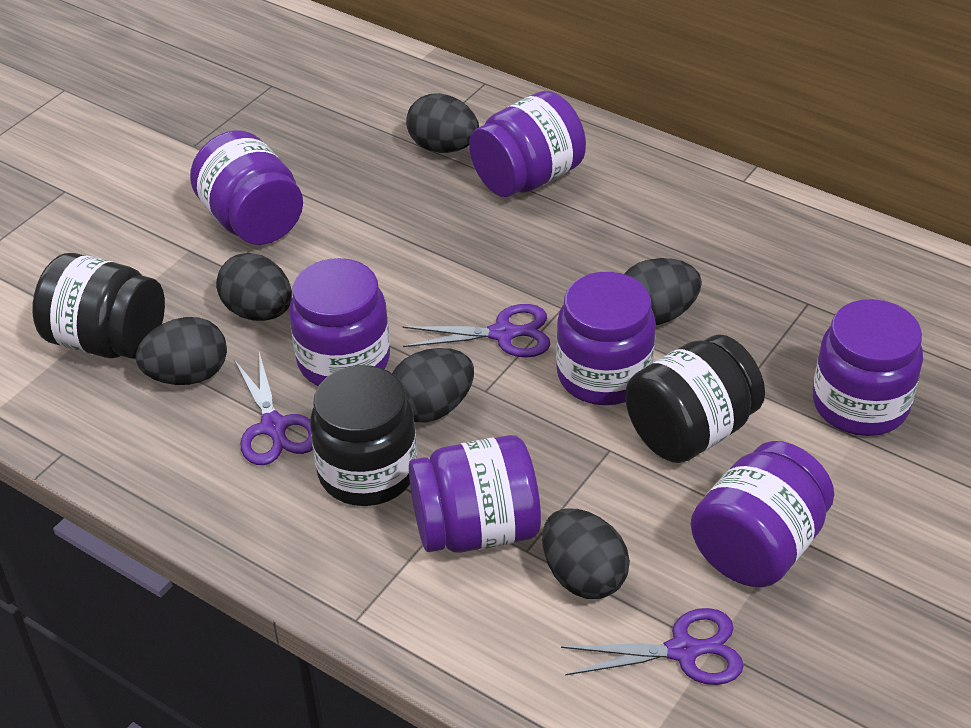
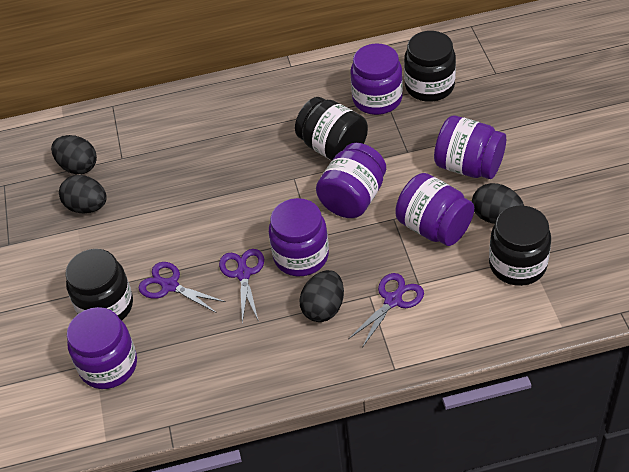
black egg: [136,317,227,385] [216,253,292,321] [392,348,474,422] [406,93,479,153] [542,509,630,599] [624,258,702,325] = 6 -> [51,135,97,175] [59,175,107,213] [299,270,344,322] [472,183,524,224] = 4
black jar: [32,253,165,359] [310,365,417,506] [625,335,765,463] = 3 -> [65,249,133,320] [295,97,368,160] [404,31,456,102] [489,205,551,286] = 4
purple jar: [190,130,303,245] [289,258,390,386] [409,435,541,553] [469,91,586,197] [556,272,656,405] [691,441,834,587] [813,299,923,436] = 7 -> [67,307,137,389] [269,198,329,276] [316,143,386,218] [351,43,403,115] [395,173,474,246] [434,116,506,179] = 6

